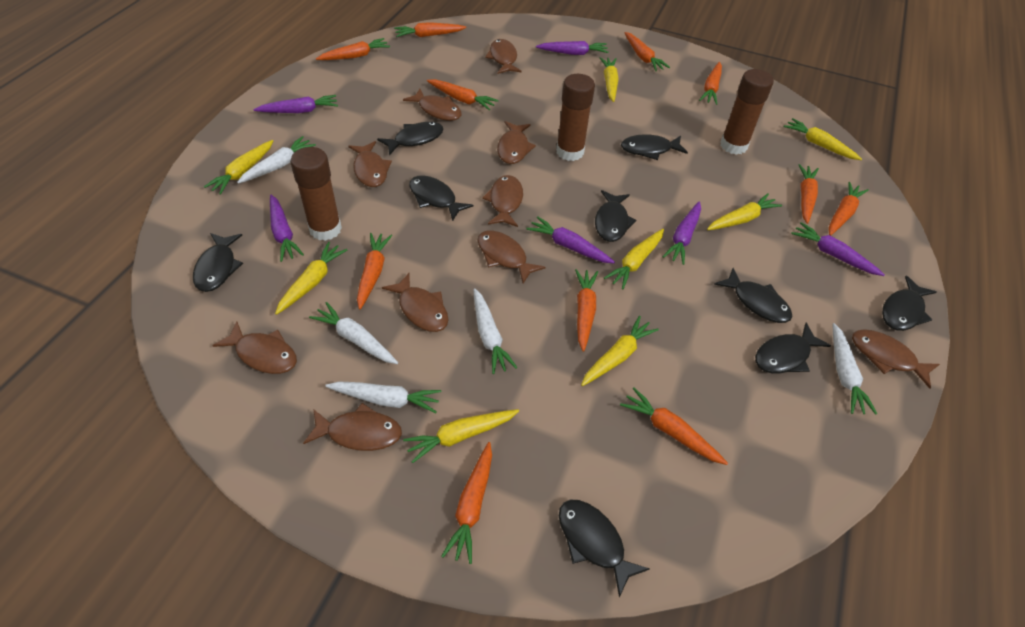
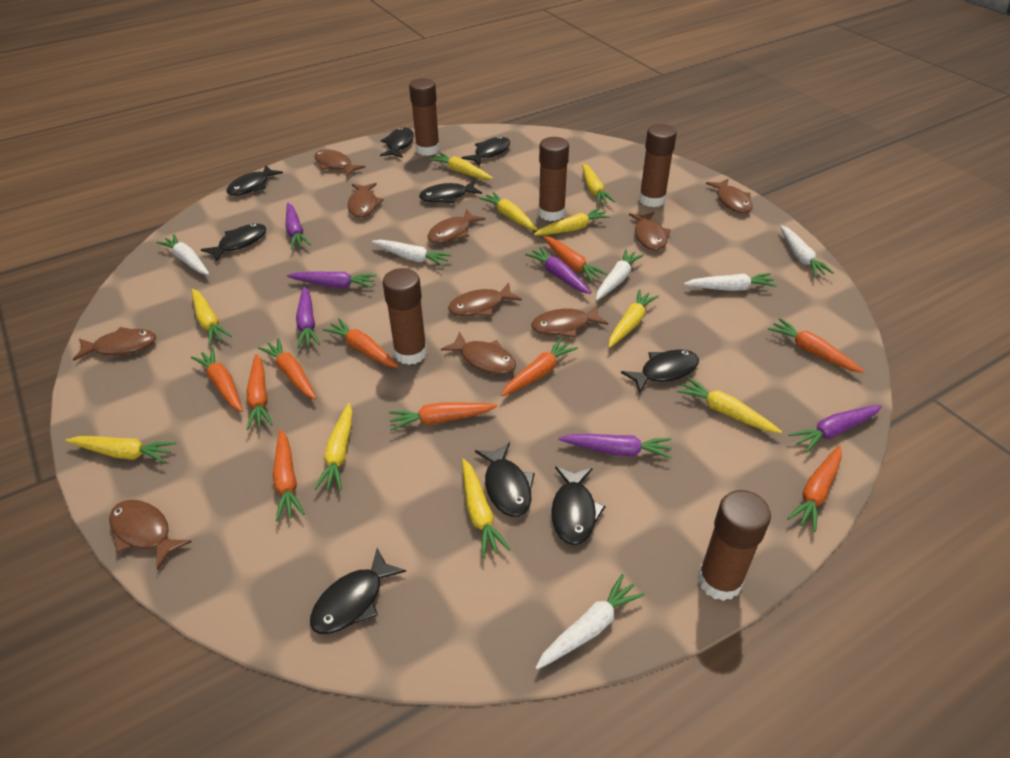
brown glue stick: [290,147,342,241] [556,74,595,161] [720,69,774,155] = 3 -> [383,268,427,365] [409,78,440,156] [538,137,569,221] [639,124,677,207] [698,490,771,601] = 5
orange carrot: [316,38,390,60] [357,233,392,309] [394,22,466,37] [427,79,498,110] [441,442,492,564] [575,269,598,352] [620,388,728,465] [624,32,670,71] [699,62,722,105] [799,164,819,224] [828,182,869,236] = 11 -> [191,348,243,412] [246,354,273,430] [258,338,316,399] [273,429,305,521] [323,318,399,368] [389,402,497,431] [501,337,578,396] [543,236,607,282] [768,318,864,373] [787,445,842,532] = 10
white carrot: [237,136,316,183] [309,302,398,364] [325,382,441,413] [473,288,517,374] [833,323,877,415] = 5 -> [156,234,209,275] [371,240,452,267] [536,574,645,670] [596,249,644,300] [684,273,777,291] [780,225,834,277] = 6
yellow carrot: [204,140,273,195] [275,242,347,315] [403,409,519,463] [581,316,659,386] [600,57,619,102] [604,229,664,289] [707,193,782,230] [784,118,862,160] = 8 -> [65,436,176,463] [192,289,232,345] [314,403,353,491] [429,152,493,180] [462,459,511,558] [479,192,538,230] [534,208,610,235] [582,163,615,205] [608,289,659,348] [677,377,782,433] = 10

